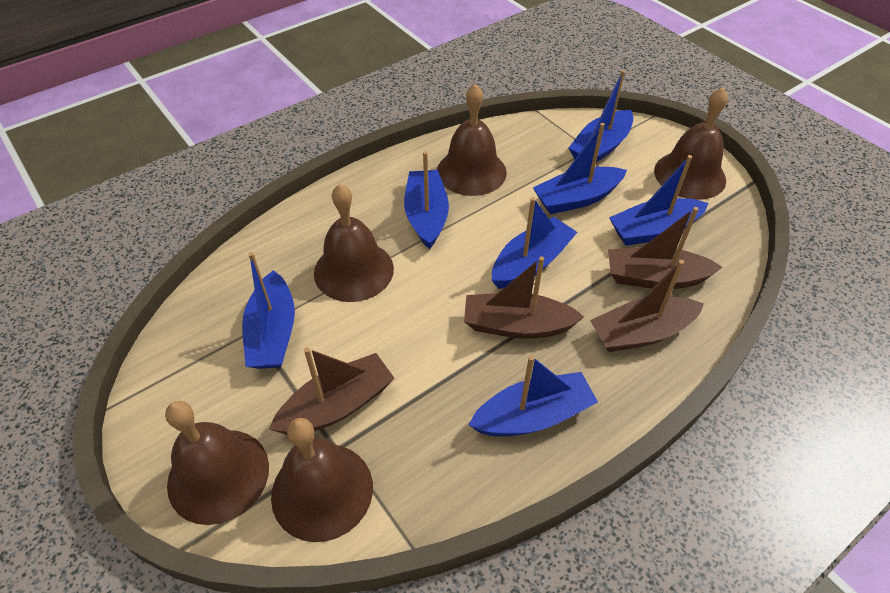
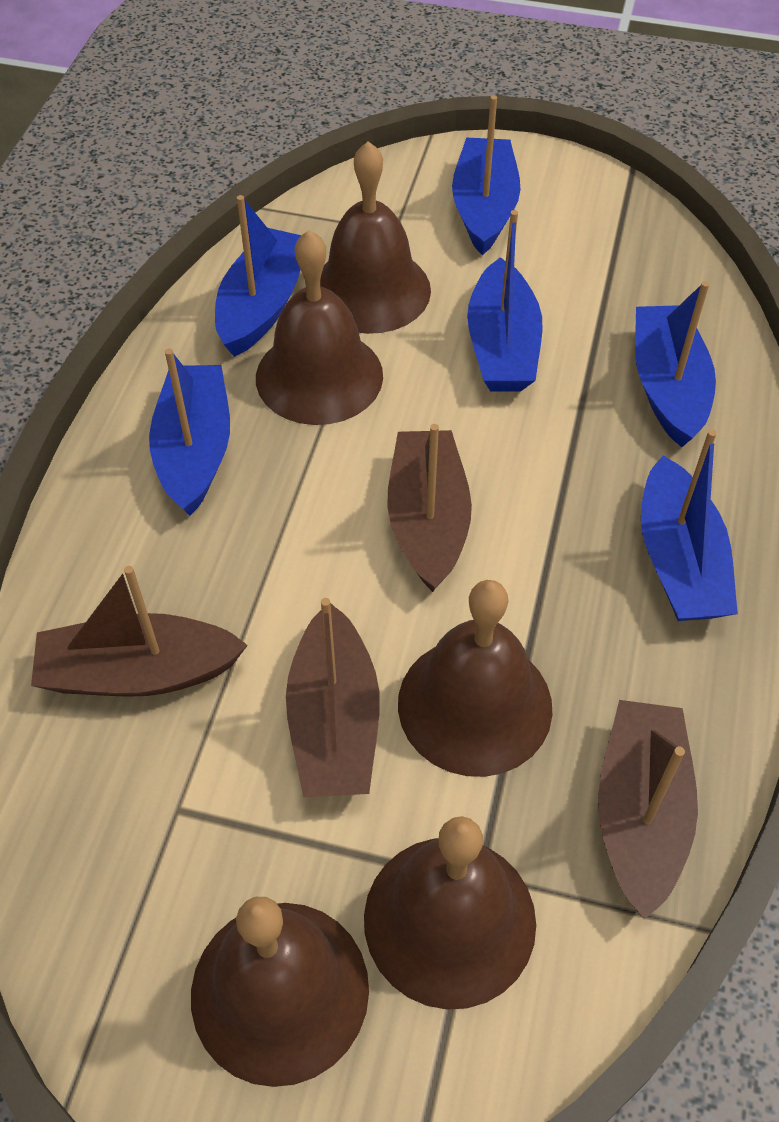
blue boat: [242,252,295,369] [404,151,449,250] [469,355,598,436] [492,197,577,289] [533,123,627,214] [569,70,633,163] [609,155,708,246] = 7 -> [149,348,230,516] [215,195,302,357] [452,95,520,255] [467,210,543,391] [635,281,716,447] [641,429,738,621] = 6

